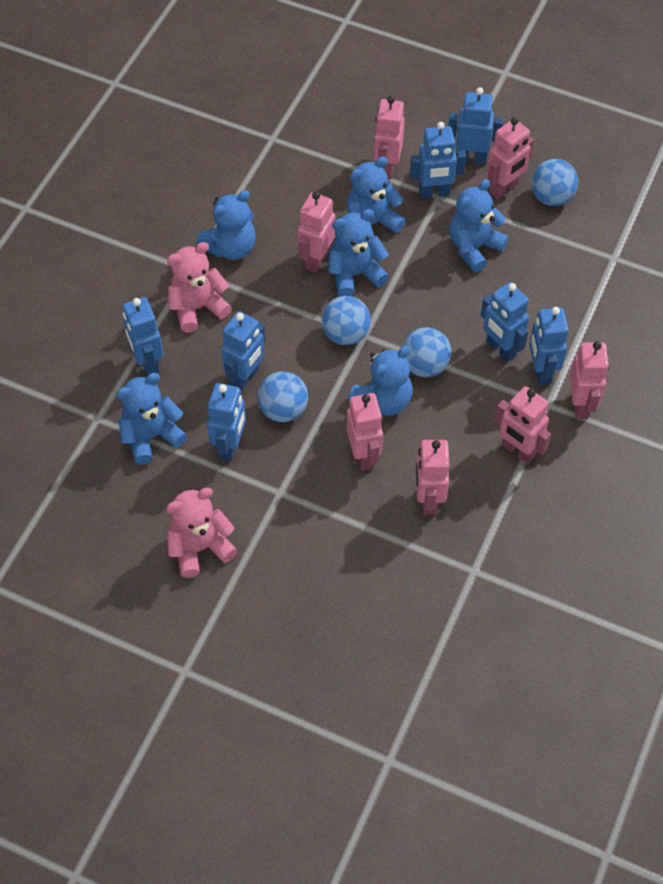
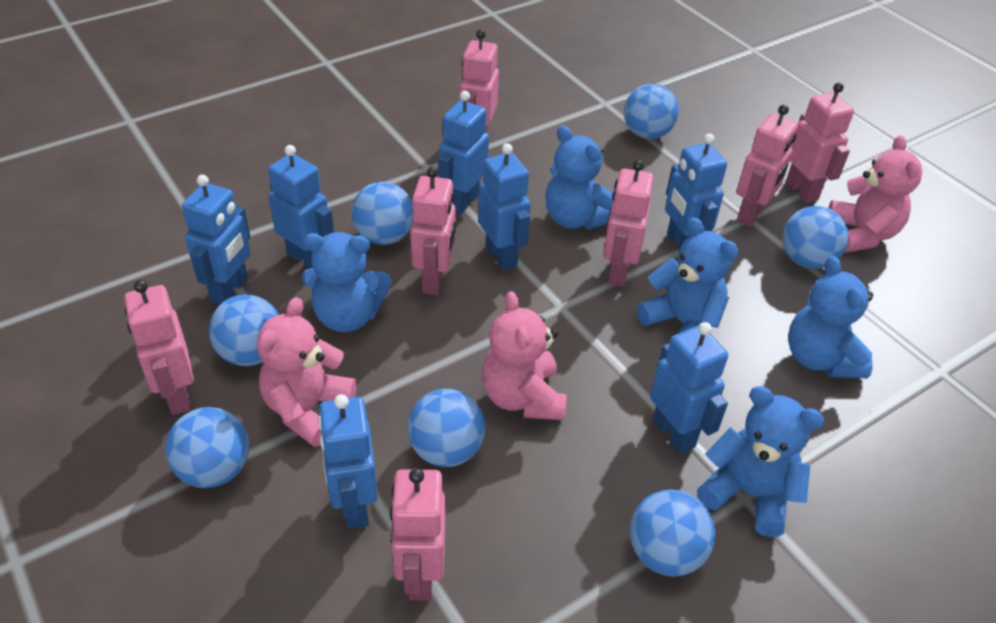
blue ball: [257,371,308,422] [321,296,371,345] [402,327,452,377] [531,159,578,206] = 4 -> [165,407,249,488] [209,294,279,366] [351,182,413,245] [408,389,485,467] [624,84,679,139] [630,490,715,577] [782,206,848,268] = 7
blue teddy bear: [116,373,187,465] [196,190,256,260] [329,209,389,296] [347,156,406,238] [347,346,413,416] [450,179,509,272] = 6 -> [301,232,392,332] [545,126,613,230] [637,218,739,334] [697,386,825,537] [788,256,873,378] = 5
pink teddy bear: [166,488,237,578] [167,242,232,333] = 2 -> [257,297,356,447] [482,291,566,420] [828,135,923,253] = 3

